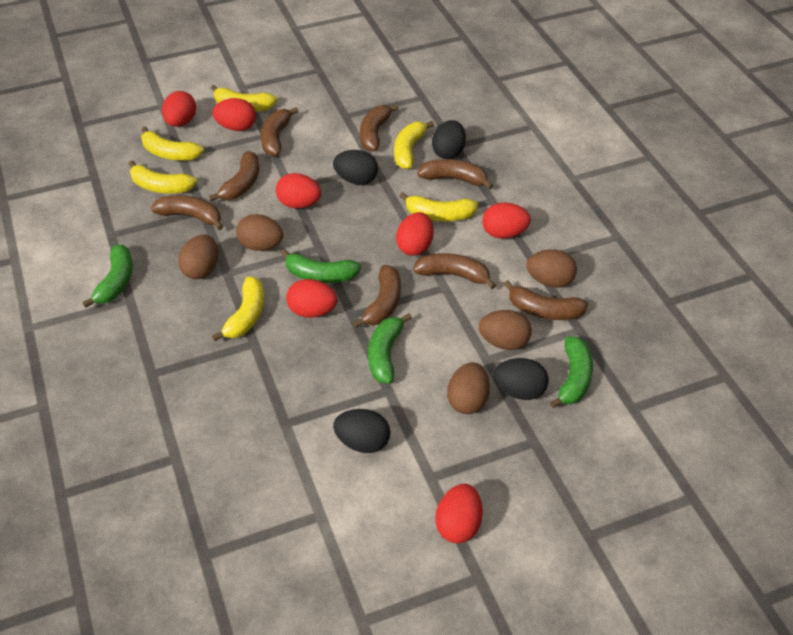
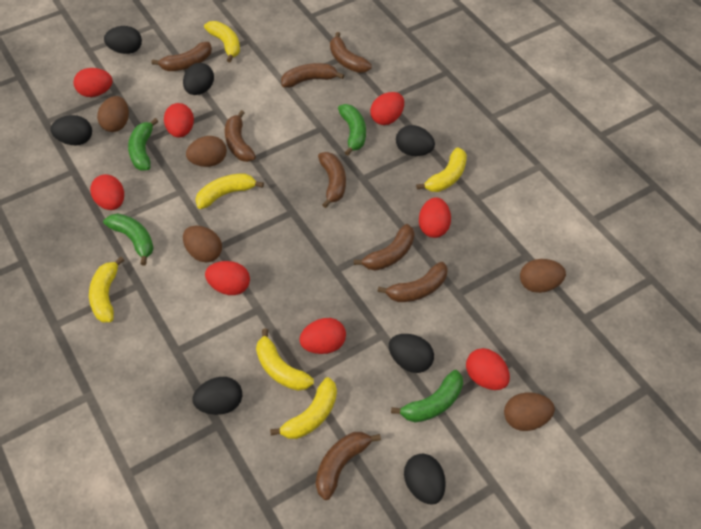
black egg: [333,150,378,185] [333,409,390,453] [432,120,466,159] [493,358,549,400] = 4 -> [50,115,92,145] [104,26,142,54] [183,63,214,95] [192,377,242,415] [389,334,434,373] [396,125,435,156] [404,454,446,504] = 7
red egg: [162,91,196,127] [213,98,256,131] [276,173,321,208] [286,279,338,318] [396,212,434,256] [435,484,483,543] [482,203,531,239] = 7 -> [73,68,113,97] [90,174,124,210] [164,103,194,137] [205,261,250,295] [299,318,346,354] [370,92,404,125] [419,197,451,238] [466,348,510,390] = 8

